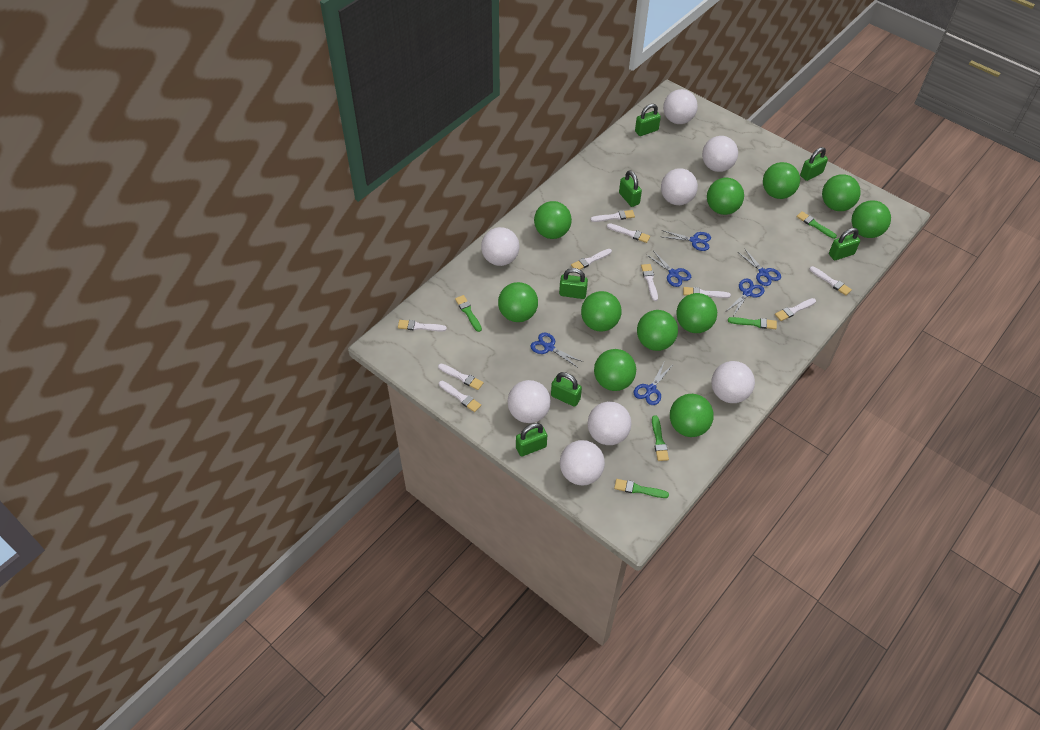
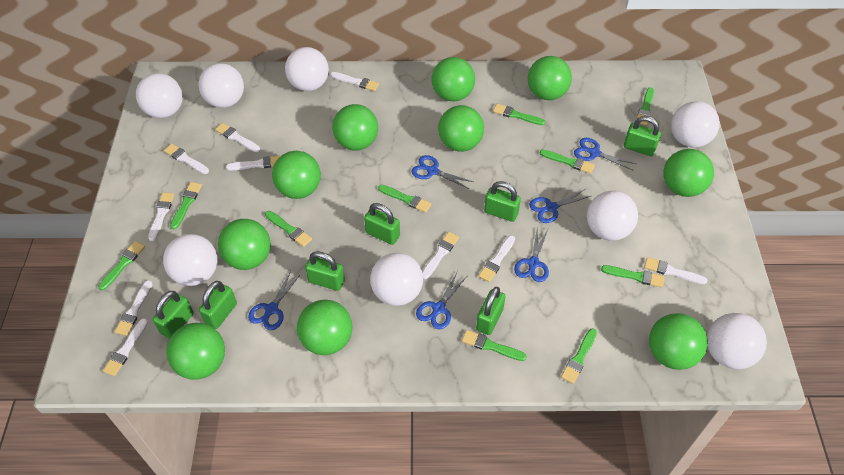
green ball: [498,282,538,322] [534,201,572,239] [581,291,621,332] [594,349,636,391] [637,310,678,351] [670,394,714,437] [676,293,717,333] [707,178,744,215] [763,162,800,199] [822,174,861,211] [851,200,891,238] = 11 -> [166,323,225,380] [218,219,271,270] [272,151,321,199] [297,300,352,355] [332,104,378,151] [431,57,475,101] [438,105,484,152] [528,56,572,100] [649,313,708,370] [663,149,714,197] = 10
green brush: [455,295,482,332] [614,479,669,498] [652,415,669,461] [728,317,777,329] [796,211,837,239] = 5 -> [98,241,145,290] [170,182,202,229] [265,211,312,247] [378,185,432,213] [462,330,527,361] [493,104,546,125] [540,149,595,174] [561,328,597,384] [601,265,664,287] [637,87,654,125] = 10

